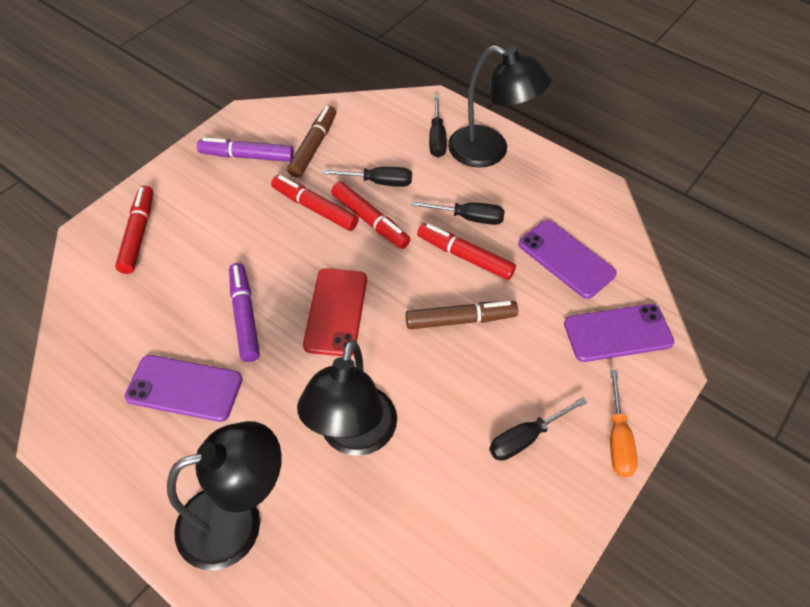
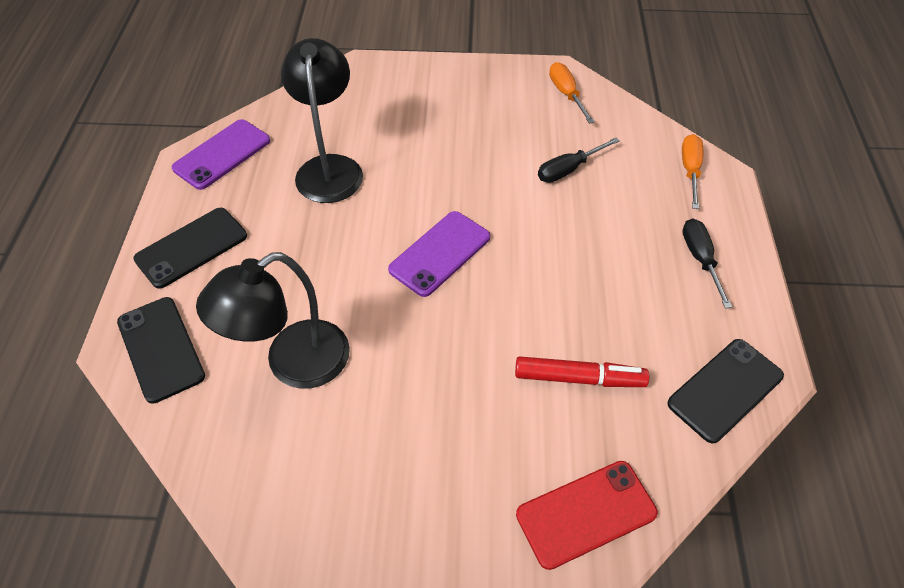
black lamp: [167,421,282,570] [297,340,397,456] [448,45,551,168] = 3 -> [196,252,350,389] [281,38,363,203] = 2
black phone: none = 0 -> [117,297,205,404] [133,208,247,289] [667,339,784,443] = 3
black screwdriver: [321,167,412,187] [411,201,505,225] [429,95,447,158] [489,397,587,461] = 4 -> [538,137,620,183] [682,218,732,309] = 2
brown marker: [287,106,336,178] [406,301,518,329] = 2 -> none = 0
orange screwdriver: [610,370,638,477] = 1 -> [549,62,594,124] [682,134,703,209] = 2
purple marker: [197,137,294,162] [229,263,260,362] = 2 -> none = 0
purple phone: [124,355,242,422] [518,220,617,299] [564,304,674,362] = 3 -> [172,119,270,190] [388,211,490,297] = 2
red marker: [115,185,153,274] [271,175,358,231] [331,182,411,249] [417,223,516,280] = 4 -> [515,356,649,387] = 1

